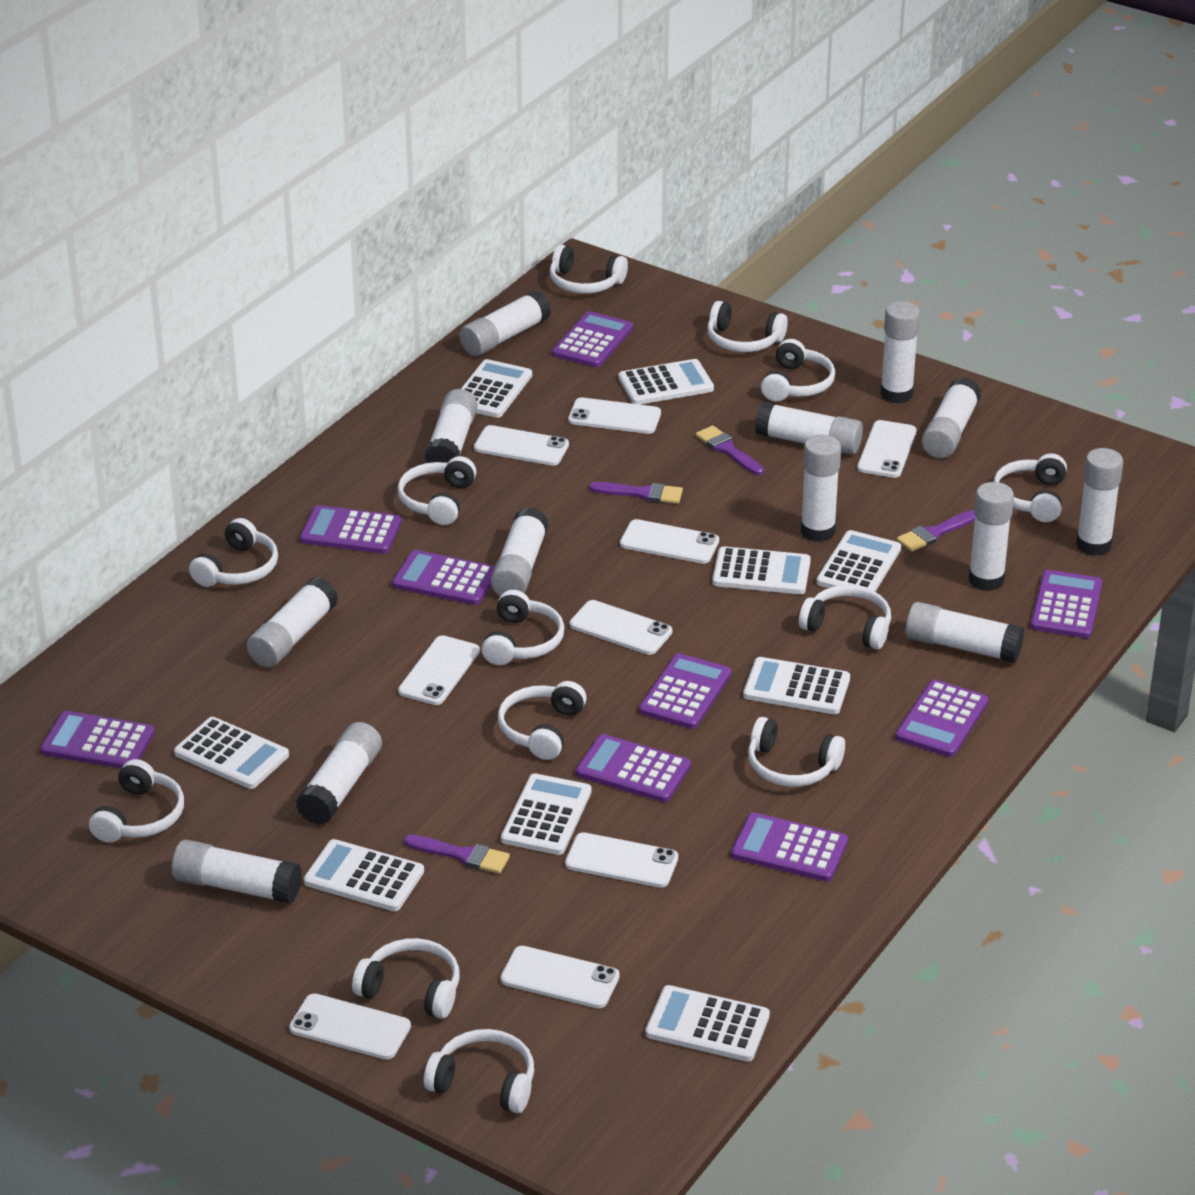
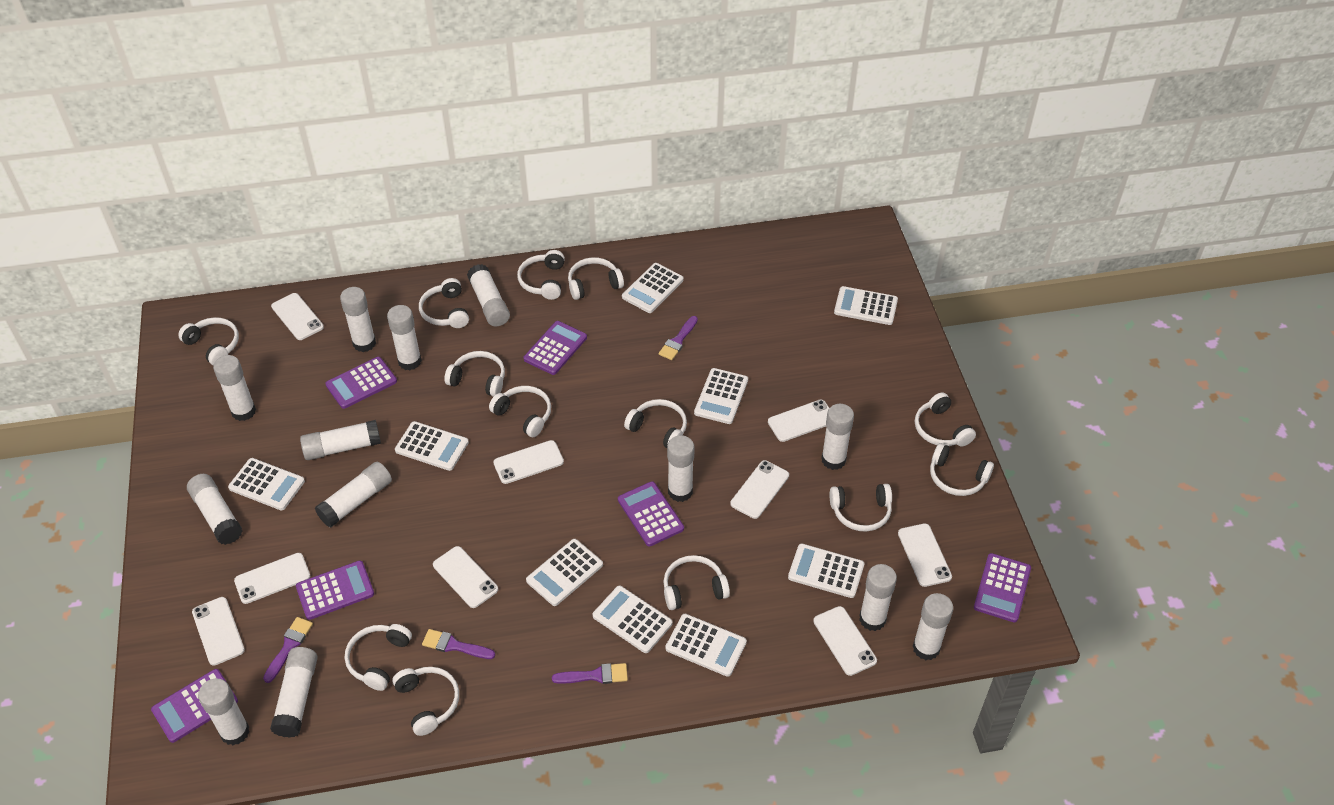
purple calculator: [40,711,155,769] [300,505,402,554] [392,550,495,605] [552,311,633,368] [576,734,691,802] [639,653,731,729] [731,812,848,881] [895,680,988,757] [1031,570,1102,638] = 9 -> [151,669,238,743] [296,561,374,620] [325,357,397,409] [524,321,587,375] [618,481,684,546] [974,553,1031,623] = 6

